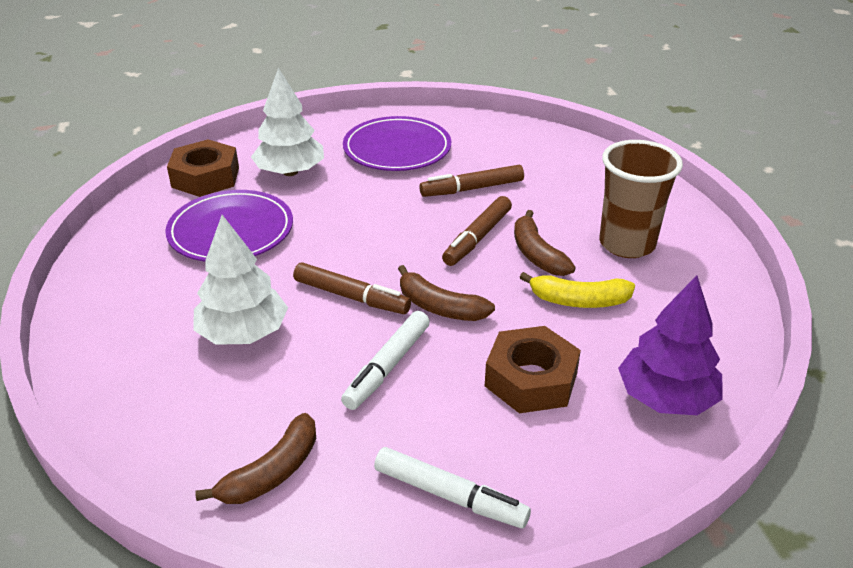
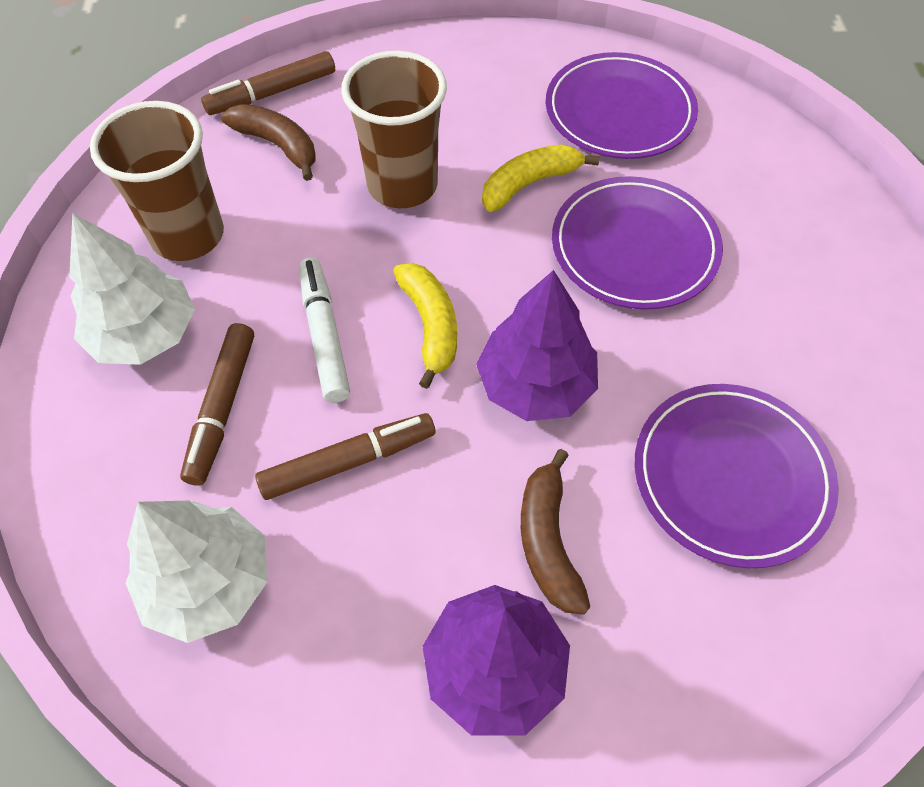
brown banana: [195,413,316,504] [398,265,495,321] [514,210,575,276] = 3 -> [221,104,315,181] [521,449,590,615] = 2
brown cup: [599,140,683,258] = 1 -> [90,101,224,261] [341,51,447,208] = 2
brown nut: [167,139,239,197] [485,326,581,413] = 2 -> none = 0
purple plate: [165,190,293,262] [343,116,451,171] = 2 -> [546,52,698,159] [552,176,723,310] [635,384,839,568] = 3
purple tree: [618,276,723,415] = 1 -> [422,585,570,736] [476,270,598,421] = 2
white marker: [341,311,430,410] [374,447,531,528] = 2 -> [299,257,350,403] = 1
yellow banana: [519,272,635,308] = 1 -> [393,263,457,389] [482,144,599,212] = 2

